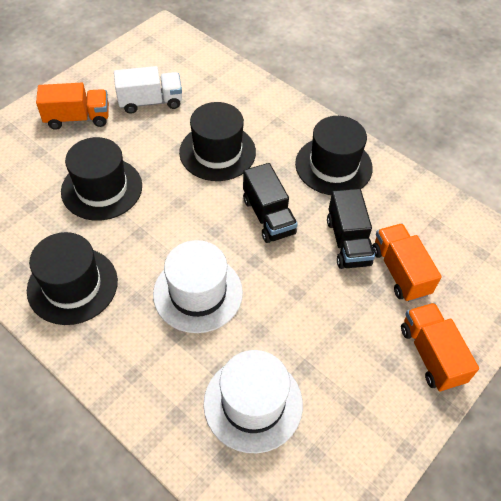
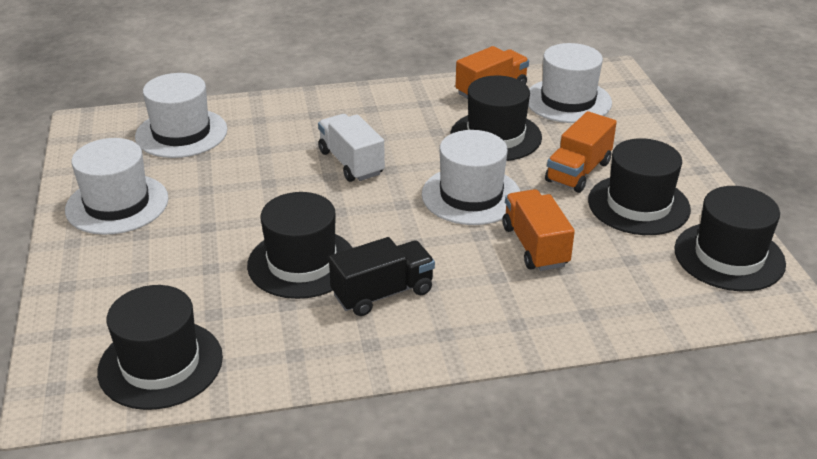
black hat: [27,232,118,325] [61,137,142,220] [179,102,256,181] [295,116,373,195] = 4 -> [97,285,223,410] [247,192,352,299] [451,76,542,161] [588,138,691,235] [674,186,786,291] = 5
black truck: [243,163,298,243] [327,189,375,269] = 2 -> [329,237,435,316] = 1
white hat: [153,240,243,333] [204,350,303,453] = 2 -> [65,138,169,235] [135,73,228,158] [422,130,520,225] [528,43,612,123] = 4

